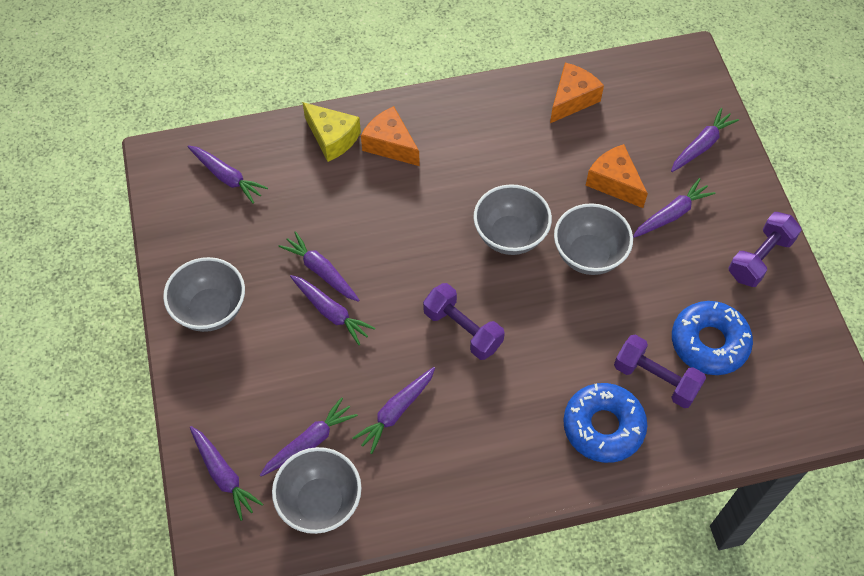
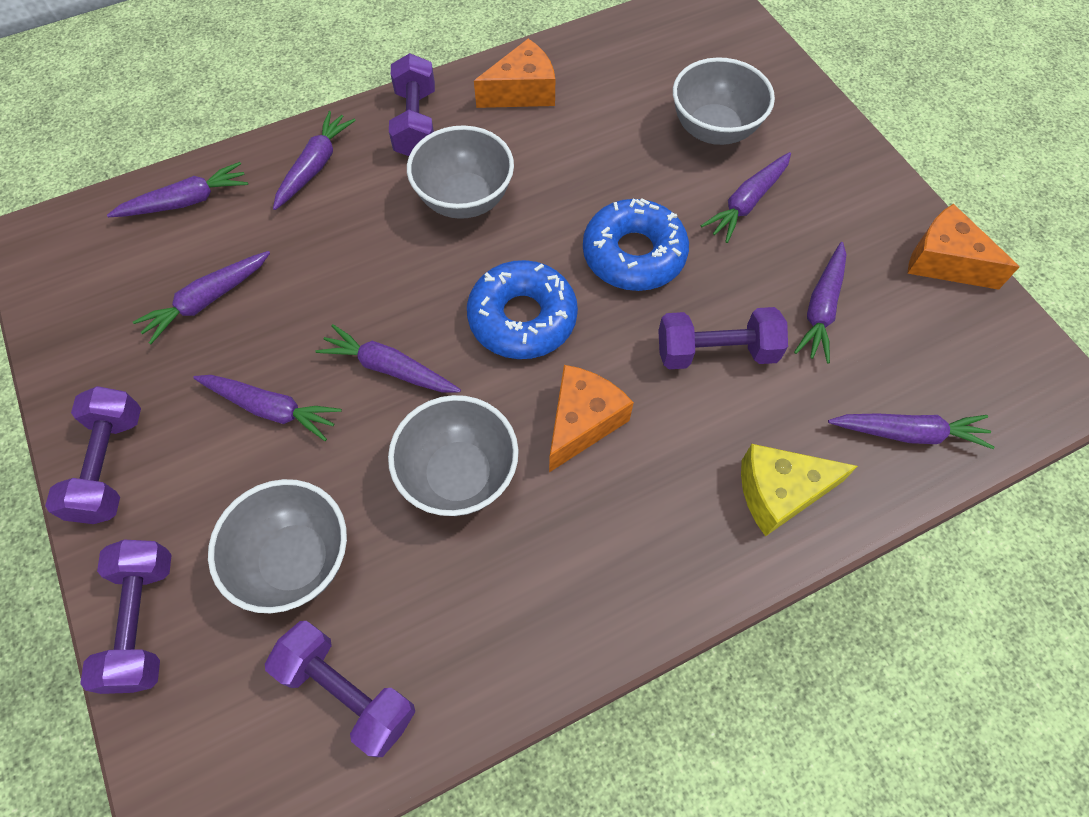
purple dumbbell: [423,283,505,360] [614,335,706,408] [729,212,801,287] = 3 -> [45,386,141,524] [80,540,172,694] [265,621,415,757] [389,53,435,156] [658,307,788,369] = 5

